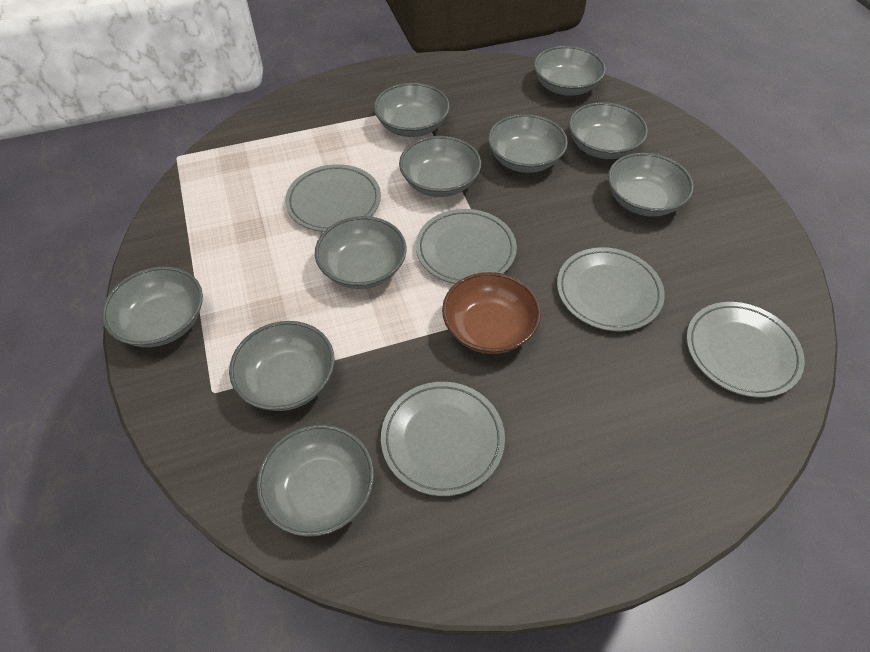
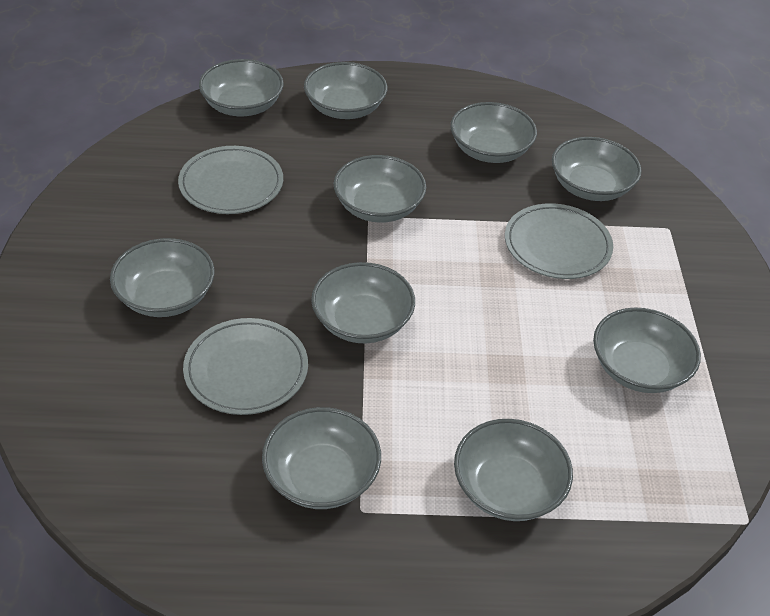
brown bowl: [442,272,541,354] = 1 -> none = 0
grey plate: [285,164,381,232] [381,382,505,496] [416,209,517,284] [557,247,665,332] [686,302,805,398] = 5 -> [178,146,283,214] [183,318,308,415] [505,203,613,279] = 3

